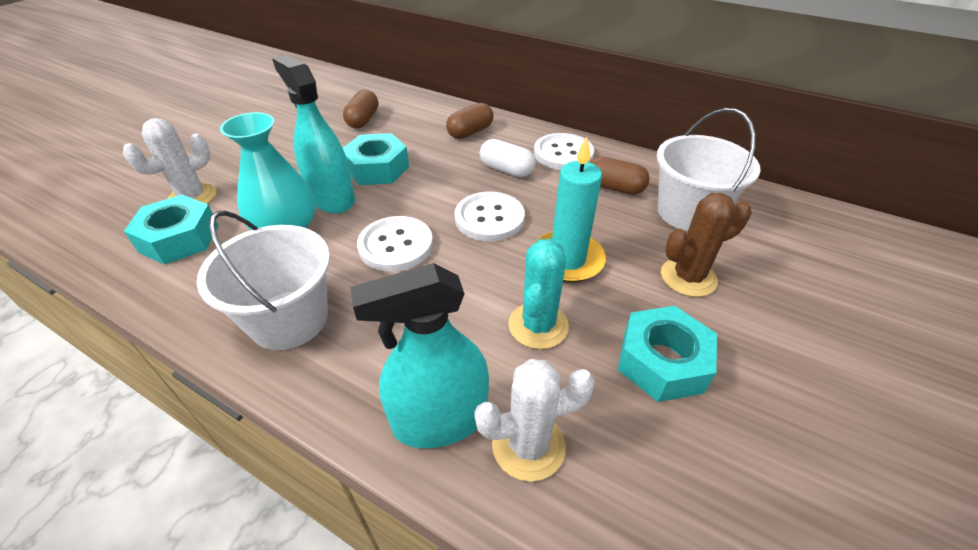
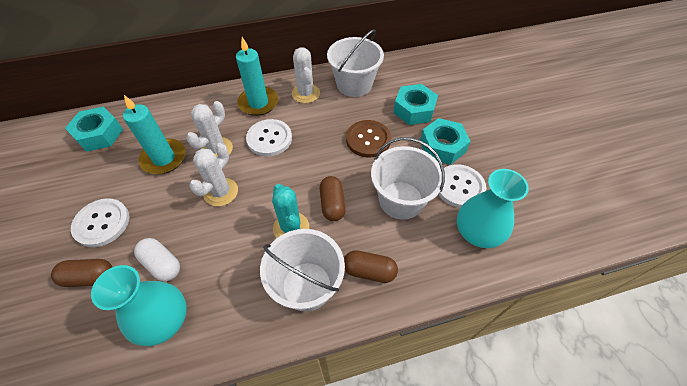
brown button: none = 0 -> [346,120,391,157] = 1
brown cactus: [661,193,752,297] = 1 -> none = 0
turquoise candle: [534,137,606,283] = 1 -> [123,95,186,174] [236,37,278,116] = 2
turquoise spray bottle: [272,55,355,214] [350,263,489,448] = 2 -> none = 0
turquoise vase: [220,112,316,230] = 1 -> [91,265,187,346] [457,169,529,248] = 2
white bucket: [197,211,330,350] [656,108,761,231] = 2 -> [260,229,345,312] [327,29,384,97] [371,137,445,220] = 3
white cactus: [123,118,217,204] [474,359,595,481] = 2 -> [186,101,233,157] [189,143,238,207] [292,47,320,103] = 3

